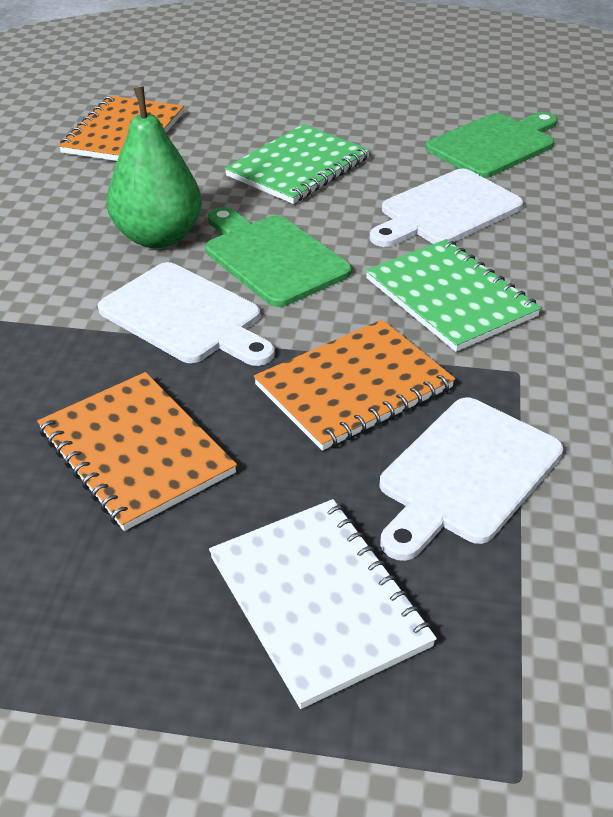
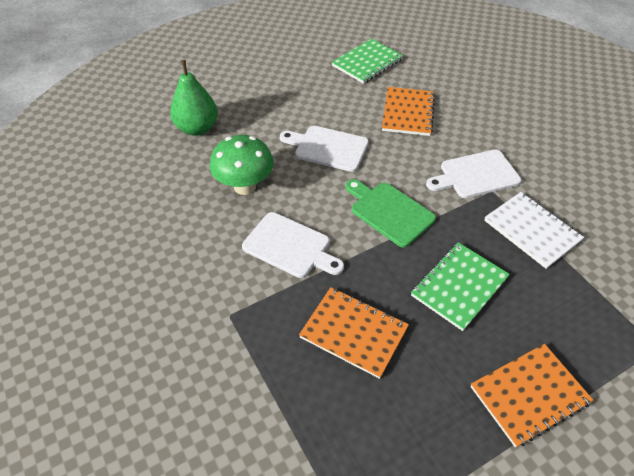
green cutting board: [205,207,352,307] [426,112,557,178] = 2 -> [345,179,436,247] = 1
green mushroom: none = 0 -> [210,135,274,195] = 1

